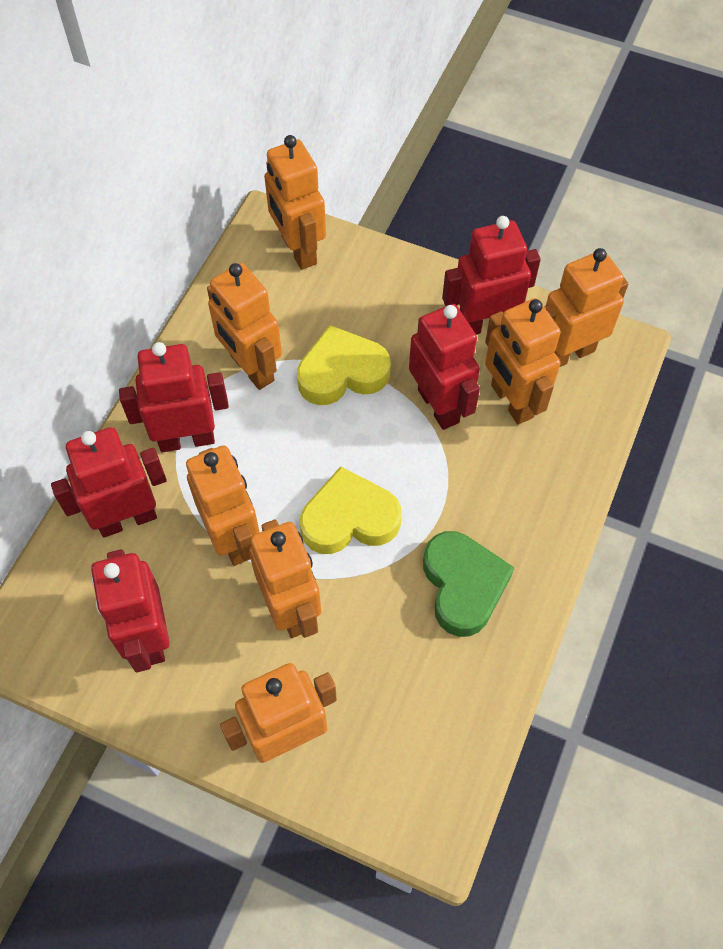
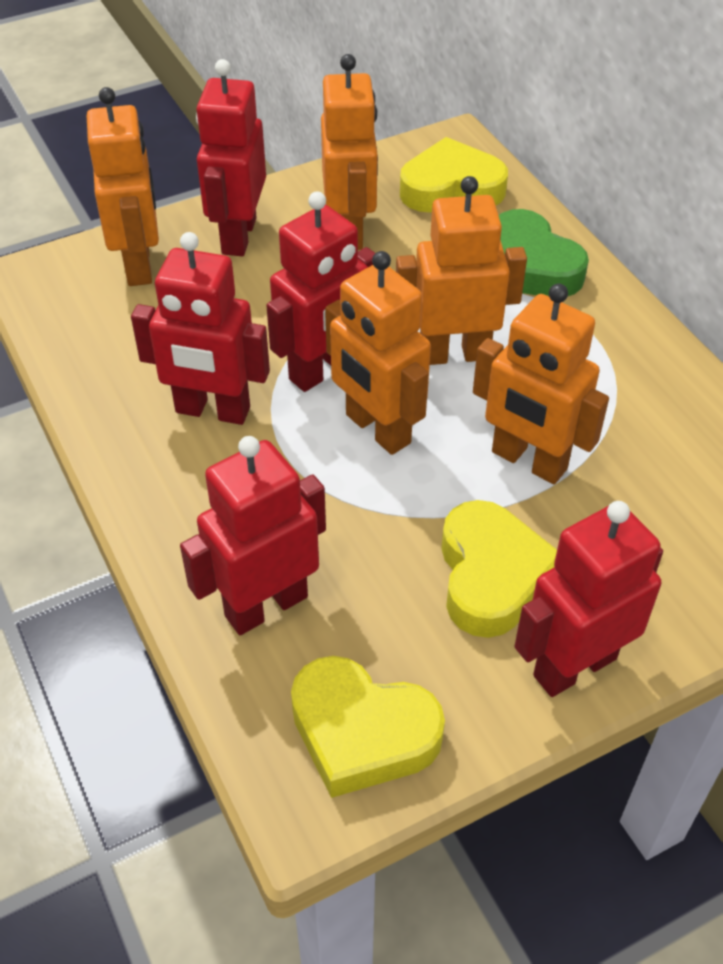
orange robot: [186,446,260,566] [207,263,282,390] [220,663,337,763] [249,520,321,638] [264,135,326,270] [485,298,561,425] [544,248,628,367] = 7 -> [87,87,159,286] [321,54,378,250] [325,251,431,455] [396,176,527,365] [473,284,609,484] = 5
yellow heart: [297,325,391,405] [300,466,401,554] = 2 -> [291,656,445,798] [400,137,508,212] [441,500,557,638] = 3

